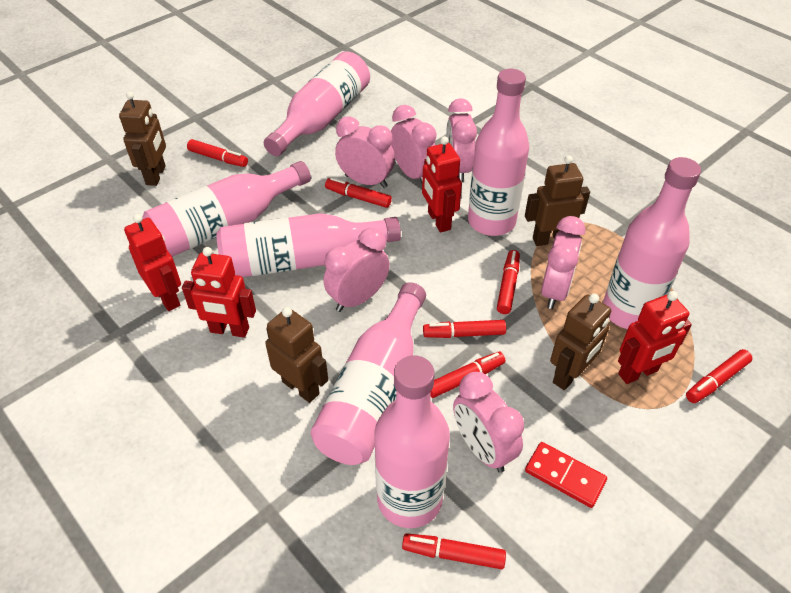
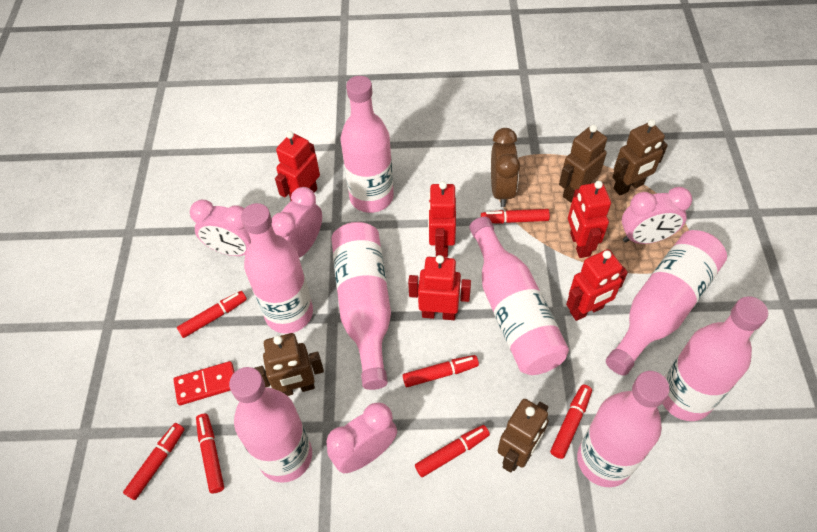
brown clock: none = 0 -> [491,128,520,207] = 1
pink bottle: [142,161,311,257] [216,213,401,277] [264,51,370,156] [310,282,426,465] [374,355,450,528] [468,69,529,236] [603,157,701,329] = 7 -> [229,367,312,483] [241,203,313,334] [331,222,391,390] [340,76,394,213] [469,217,569,375] [577,371,670,487] [606,230,727,376] [662,296,768,421] = 8
pink clock: [323,228,390,312] [335,117,395,188] [391,105,436,183] [446,98,477,182] [453,372,524,473] [541,216,585,309] = 6 -> [190,200,251,256] [272,187,322,258] [326,402,397,473] [622,187,692,244] = 4
red robot: [124,214,181,311] [182,247,256,338] [422,136,462,233] [618,291,692,384] = 4 -> [275,131,320,201] [408,255,471,320] [428,181,456,258] [566,249,628,321] [568,181,611,258] = 5

